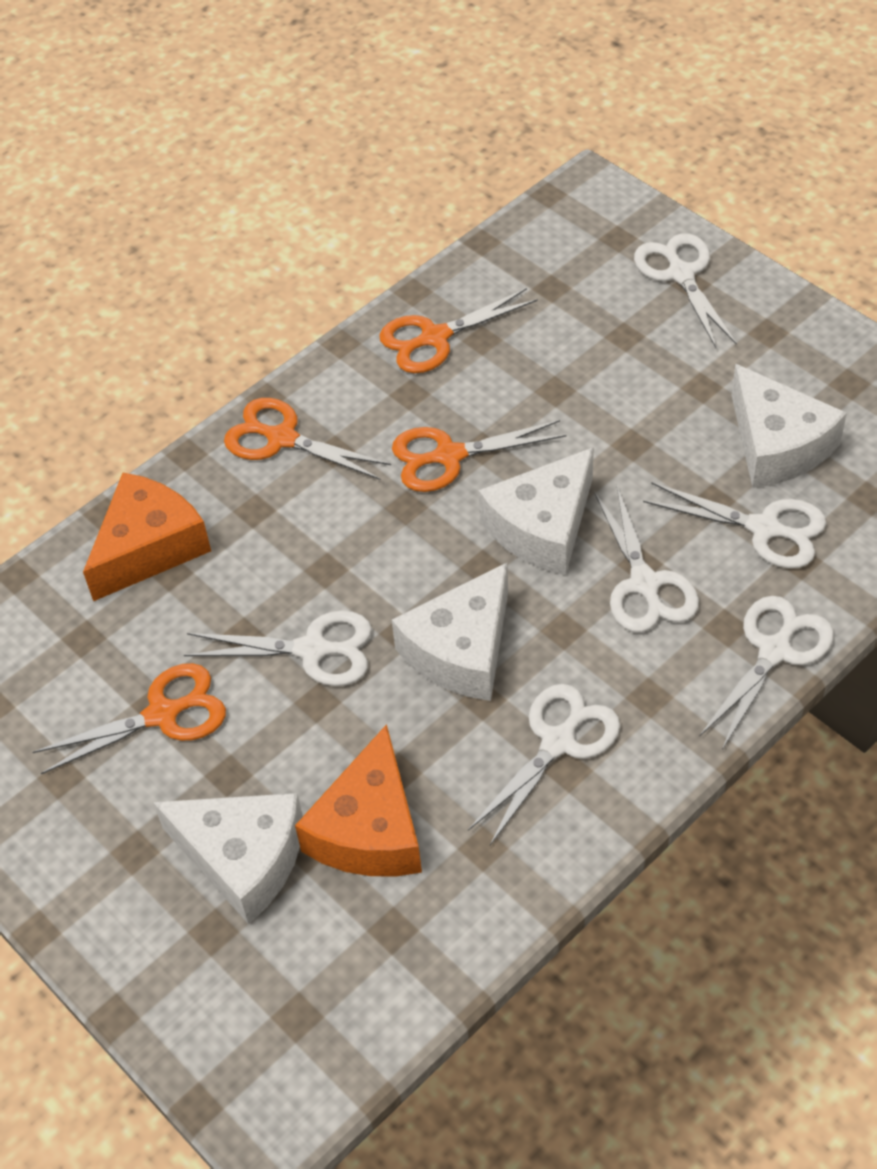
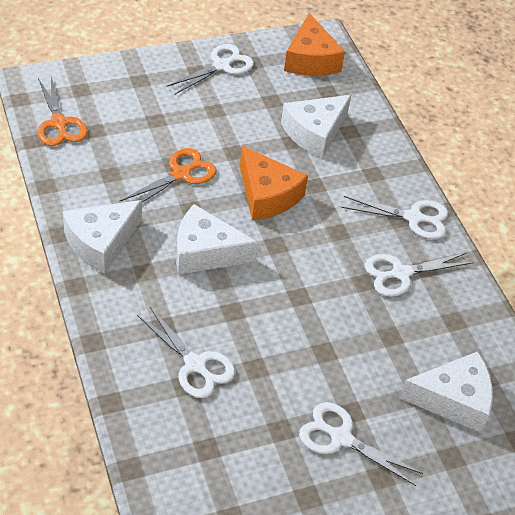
orange scissors: [32,663,226,774] [224,398,391,480] [379,288,538,373] [392,420,567,492] = 4 -> [37,76,88,146] [120,148,217,202] = 2
white scissors: [184,611,372,686] [468,684,620,845] [594,486,699,633] [634,233,737,348] [643,482,826,569] [699,596,834,750] = 6 -> [137,307,235,398] [166,44,254,94] [299,402,423,486] [341,196,448,239] [365,253,474,297] = 5

